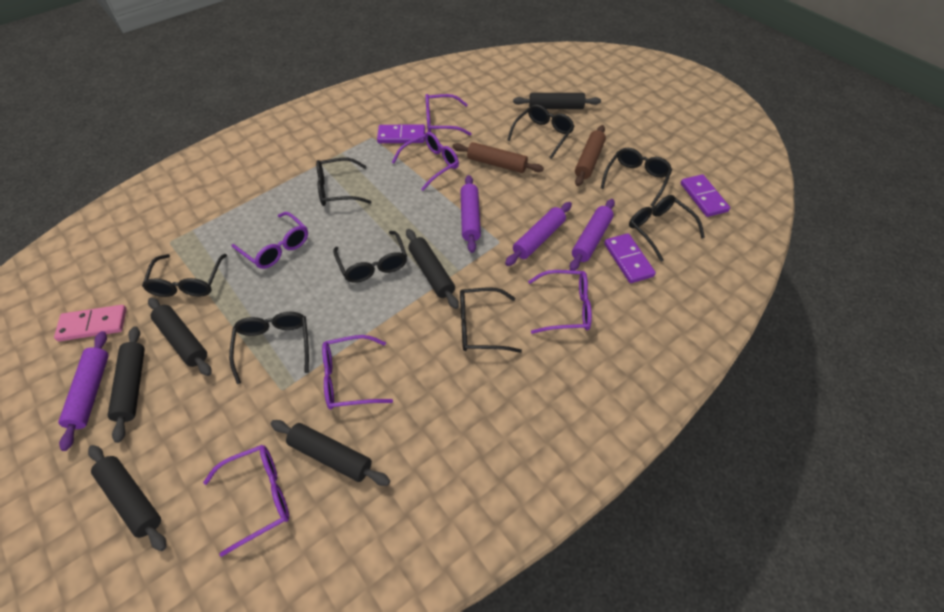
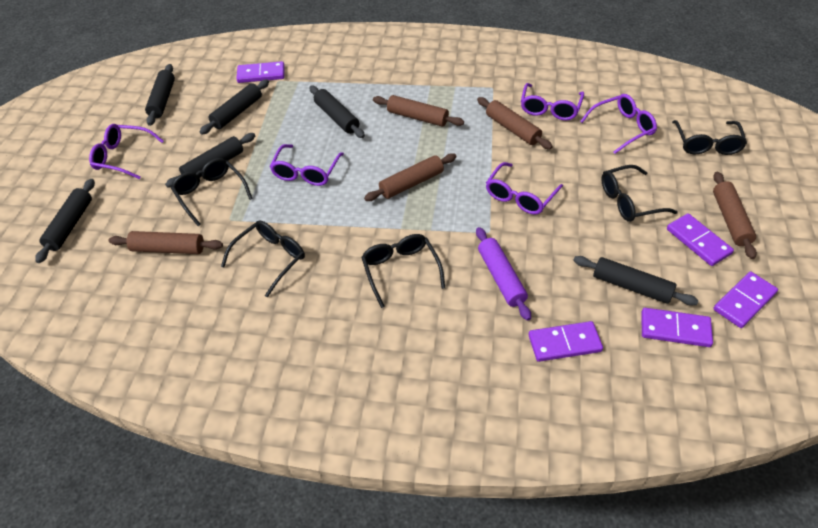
black glasses: [142,254,227,297] [229,312,309,384] [316,158,371,206] [333,231,407,283] [460,287,522,353] [507,104,575,159] [601,148,672,207] [629,195,705,262] = 8 -> [171,158,253,226] [221,220,305,298] [361,234,445,308] [601,165,678,222] [672,120,747,155] = 5
brown rolling pin: [452,142,544,173] [575,125,606,186] = 2 -> [108,231,223,254] [364,153,457,201] [373,95,464,127] [477,97,553,149] [713,172,757,259] = 5
pink domino: [54,305,127,341] = 1 -> none = 0
purple domino: [377,124,425,143] [604,233,656,283] [680,174,730,217] = 3 -> [236,61,285,83] [528,321,603,362] [641,308,713,347] [667,213,734,266] [713,272,778,328] = 5
purple glasses: [203,445,289,557] [232,212,308,269] [322,335,393,409] [392,132,459,191] [425,94,471,135] [528,270,592,334] = 6 -> [89,124,164,179] [270,144,344,186] [486,162,563,215] [521,83,584,120] [580,94,657,154] = 5
purple rolling pin: [58,331,109,451] [461,175,481,253] [505,202,572,266] [570,199,615,271] = 4 -> [476,227,531,321] = 1

